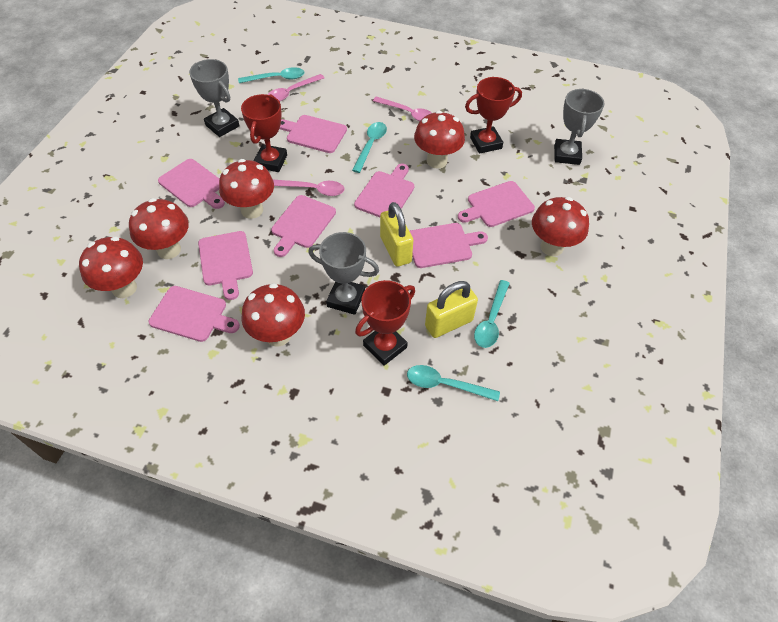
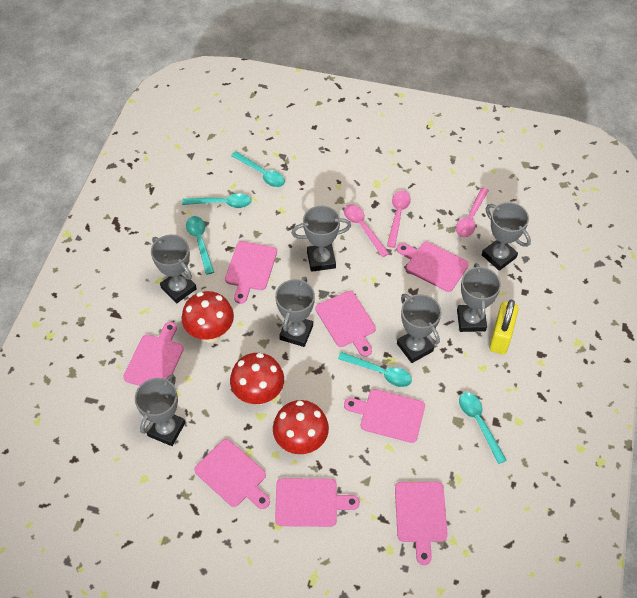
grey trophy: [189,59,240,137] [308,232,379,315] [554,88,605,165] = 3 -> [135,374,185,446] [151,235,197,303] [275,277,315,347] [292,206,351,272] [397,294,441,363] [457,263,501,332] [482,202,531,271] = 7
red mushroom: [79,237,143,298] [129,198,189,259] [219,159,274,219] [242,283,305,347] [414,111,465,169] [532,197,589,256] = 6 -> [182,291,234,343] [230,353,284,405] [273,400,329,454] = 3
red trophy: [241,94,287,172] [355,280,415,366] [465,77,522,154] = 3 -> none = 0
turquoise spoon: [238,67,304,83] [352,122,387,173] [407,365,500,401] [474,280,510,348] = 4 -> [182,193,251,208] [186,216,214,275] [231,151,285,187] [338,352,412,387] [459,392,507,464] = 5
yellow padlock: [380,202,413,267] [425,281,478,338] = 2 -> [489,299,519,354] = 1

